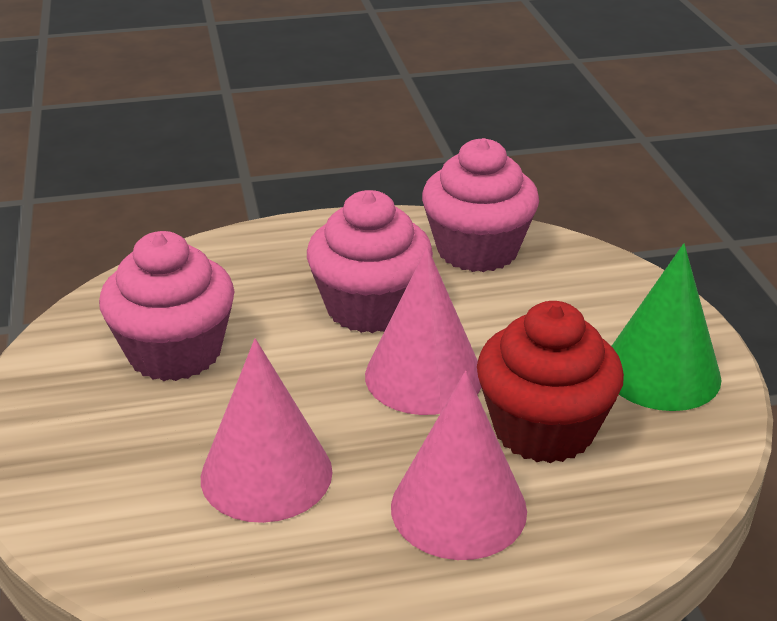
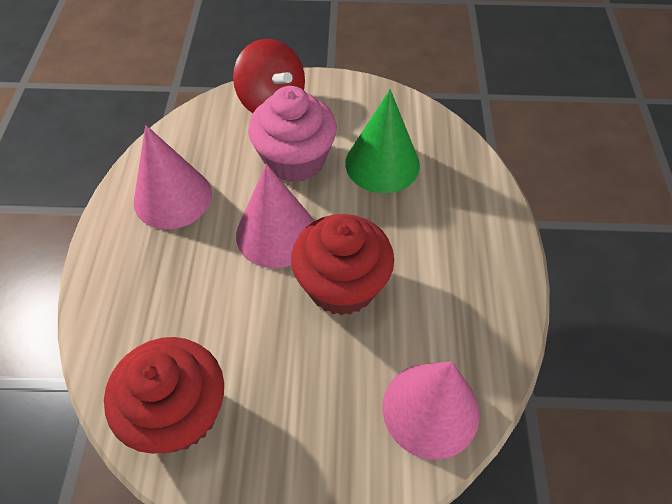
pink cupcake: [99,231,234,381] [307,190,433,333] [422,138,539,272] = 3 -> [248,86,337,182] = 1
red cupcake: [477,301,624,463] = 1 -> [104,337,224,454] [291,214,394,316] = 2
red spinning top: none = 0 -> [233,39,305,113] = 1

